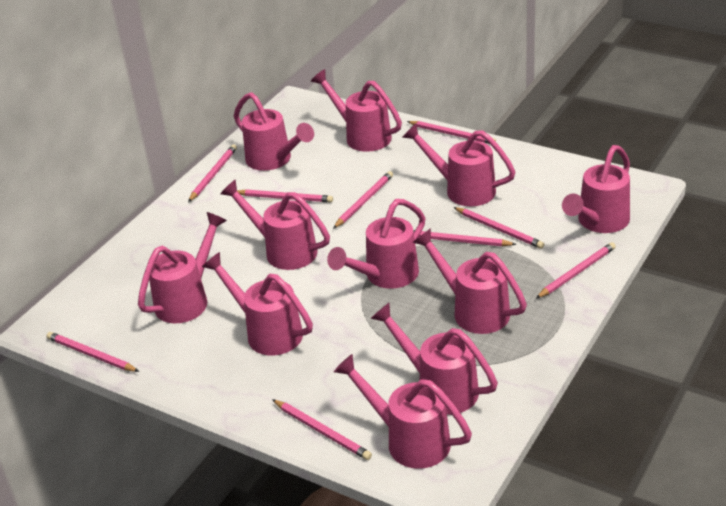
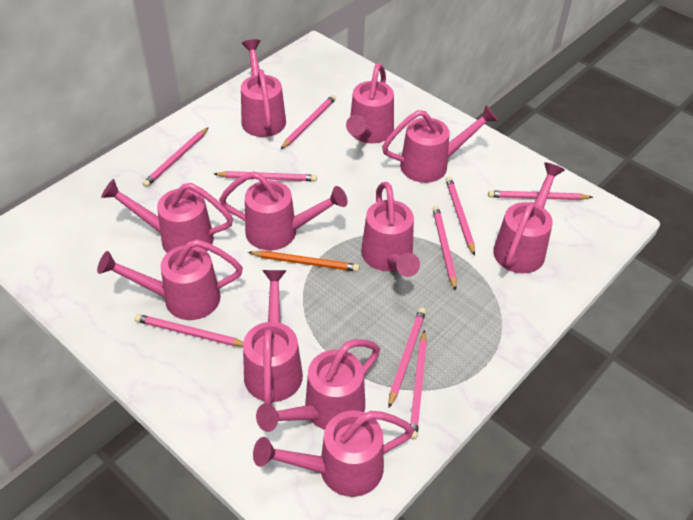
orange pencil: none = 0 -> [248,251,359,272] = 1

